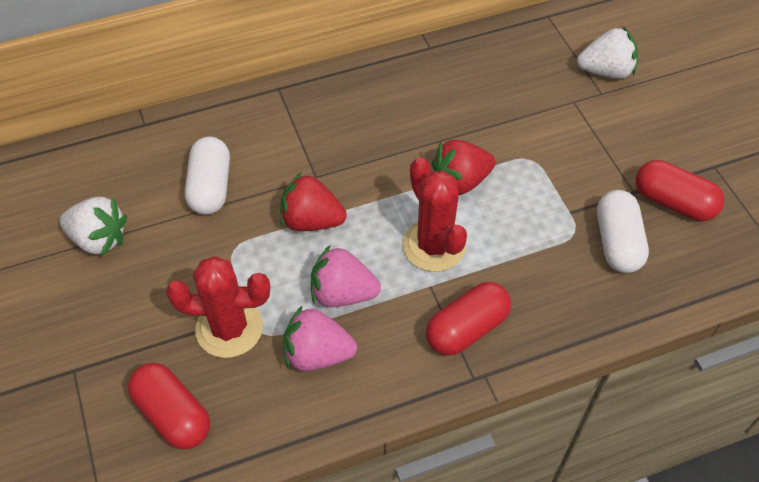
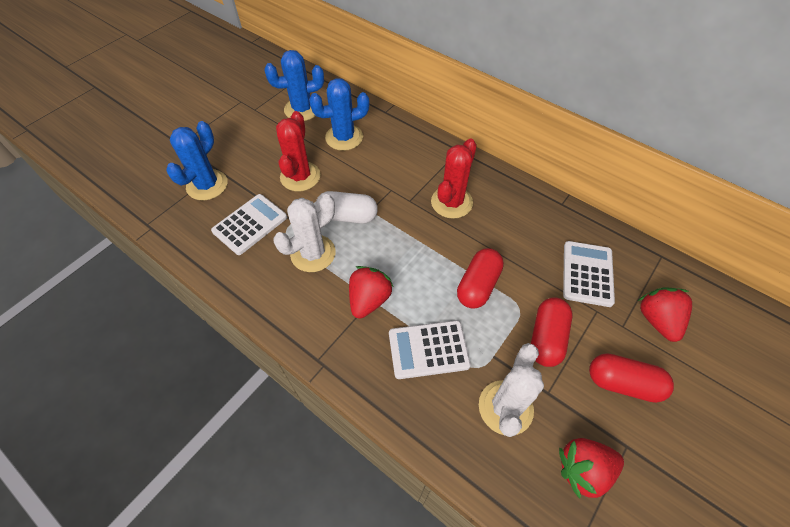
blue cactus: none = 0 -> [166,121,228,200] [264,50,324,121] [309,78,370,151] = 3
pink strawberry: [283,305,357,371] [311,245,381,307] = 2 -> none = 0
red strawberry: [280,172,347,231] [432,140,496,195] = 2 -> [349,266,394,319] [559,438,624,499] [638,288,692,342] = 3
white cactus: none = 0 -> [273,194,336,272] [479,343,544,437] = 2
white calculator: none = 0 -> [211,194,287,255] [389,320,471,379] [563,241,615,307] = 3
white capsule: [185,136,230,215] [597,190,649,273] = 2 -> [315,191,378,224] = 1
white strawberry: [59,197,127,256] [577,27,638,79] = 2 -> none = 0

